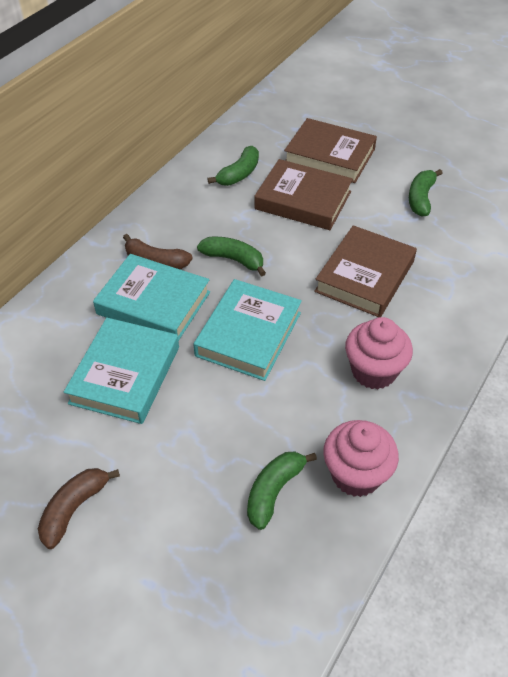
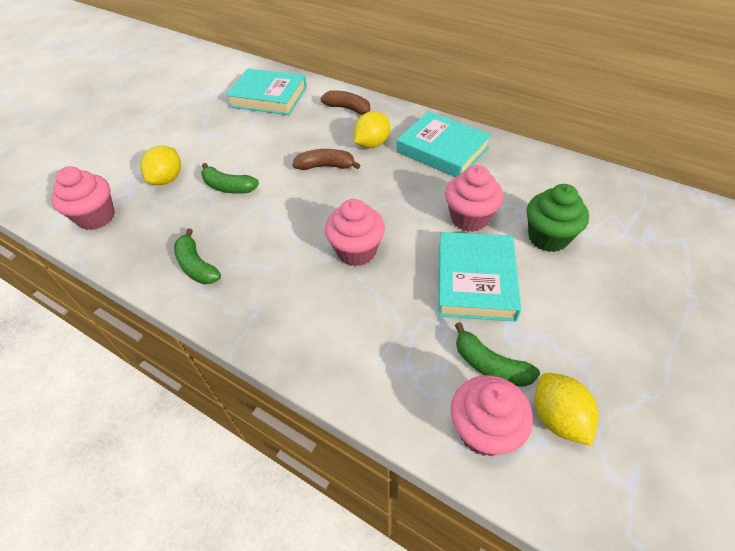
brown book: [254,159,353,230] [284,118,377,183] [314,225,417,317] = 3 -> none = 0
green banana: [197,237,266,277] [208,146,259,186] [247,451,317,530] [409,169,443,216] = 4 -> [174,228,221,284] [201,163,259,194] [455,322,540,387] = 3
green cupcake: none = 0 -> [527,184,589,252] = 1
pink cupcake: [323,420,399,497] [345,317,413,389] = 2 -> [51,166,115,230] [325,199,385,266] [445,165,503,232] [451,375,533,456] = 4
yellow lemon: none = 0 -> [140,146,181,185] [353,111,390,148] [535,373,598,446] = 3

